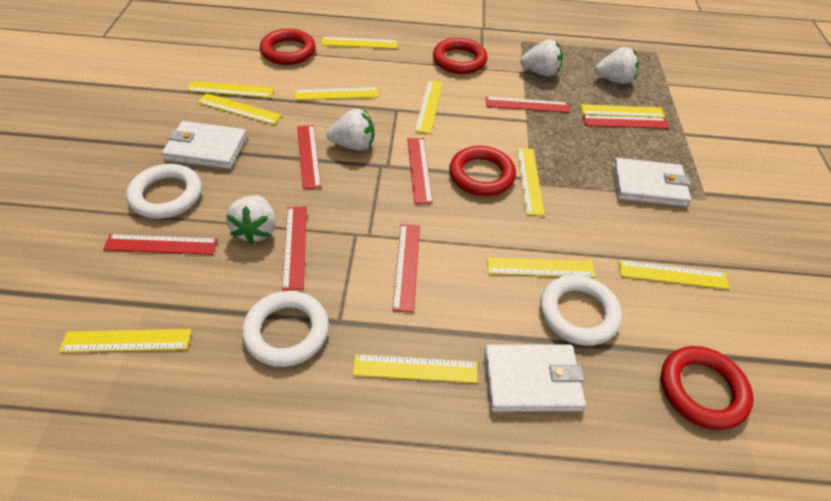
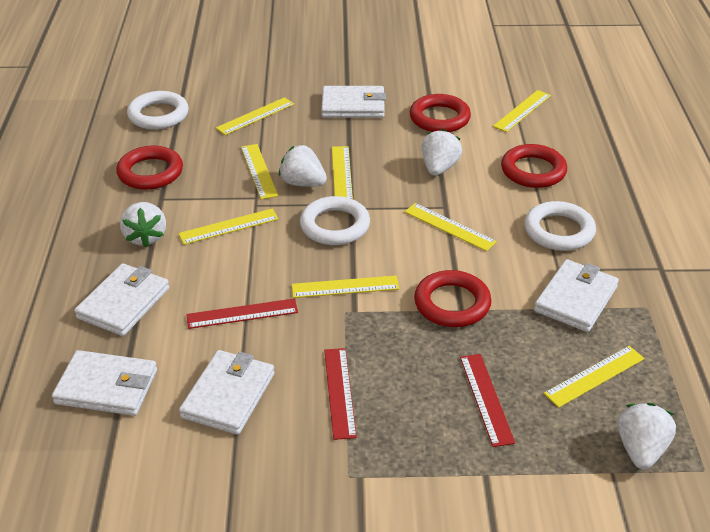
red ruler: [103,234,218,255] [282,206,307,291] [297,125,321,190] [392,224,420,312] [407,138,433,204] [486,97,569,113] [582,115,669,129] = 7 -> [186,298,298,329] [324,348,357,440] [460,354,515,447] = 3
white wallet: [162,121,247,169] [484,345,586,412] [612,158,691,207] = 3 -> [52,350,157,416] [74,263,169,336] [179,350,275,435] [321,86,386,118] [534,259,619,332] = 5
yellow ruler: [59,329,192,352] [187,81,274,98] [197,93,282,125] [294,87,379,100] [321,37,397,49] [353,354,478,383] [415,80,443,134] [487,257,596,278] [517,148,545,216] [580,104,665,118] [618,260,730,290] = 11 -> [178,209,279,245] [216,97,294,135] [241,144,278,199] [292,276,400,298] [332,146,353,199] [405,203,497,251] [493,90,551,132] [544,346,645,408] = 8

